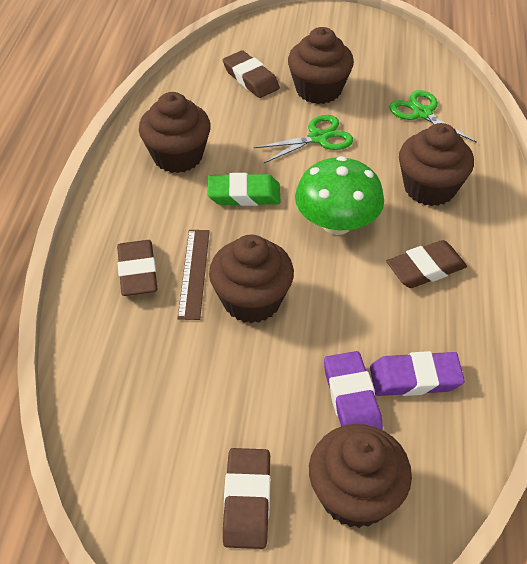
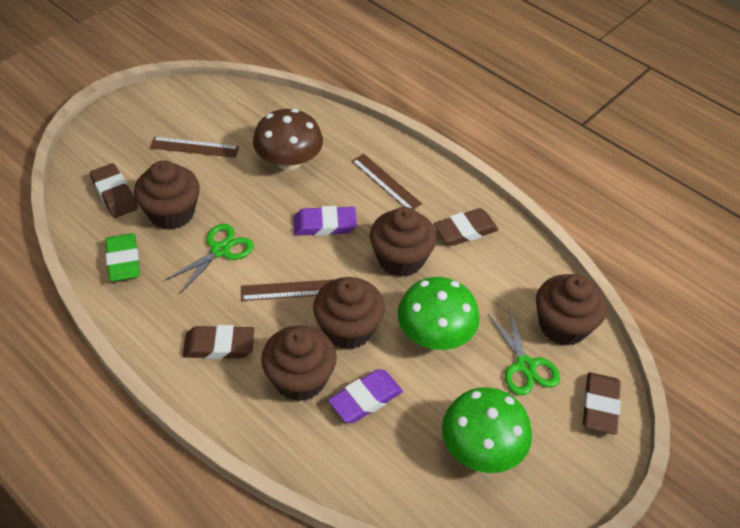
brown mushroom: none = 0 -> [253,109,323,170] = 1
brown ruler: [177,230,209,320] = 1 -> [150,137,239,158] [241,279,335,301] [352,154,422,209] = 3
green mushroom: [295,156,384,235] = 1 -> [398,277,479,350] [442,387,532,473] = 2

